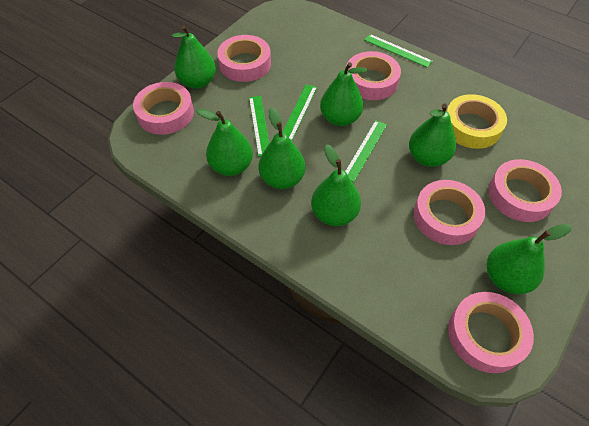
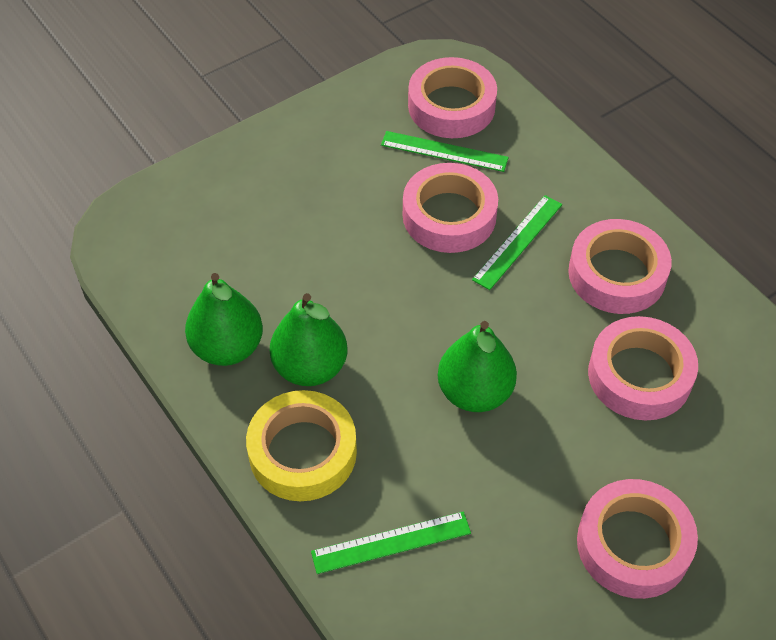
green pear: [172,25,216,89] [197,109,253,176] [258,108,306,189] [311,144,361,226] [320,62,367,126] [409,103,456,167] [487,224,572,294] = 7 -> [185,273,263,366] [270,293,347,386] [438,321,517,412] = 3
green ruler: [249,96,269,157] [282,84,317,141] [345,120,387,182] [365,34,433,68] = 4 -> [311,511,471,574] [381,131,509,172] [472,195,562,290] = 3
pink tape: [133,82,194,135] [217,35,271,82] [346,51,401,100] [414,180,485,245] [448,292,534,373] [488,159,562,222] = 6 -> [403,163,498,253] [408,57,497,138] [568,219,672,314] [577,479,698,599] [588,316,698,420] = 5

